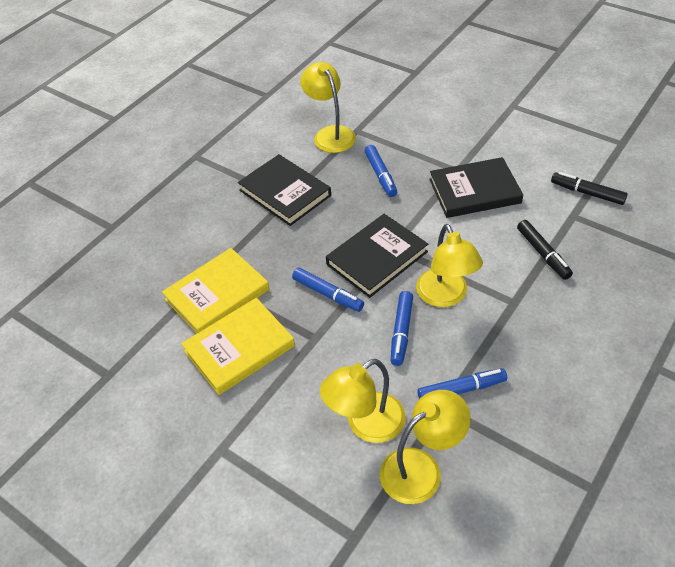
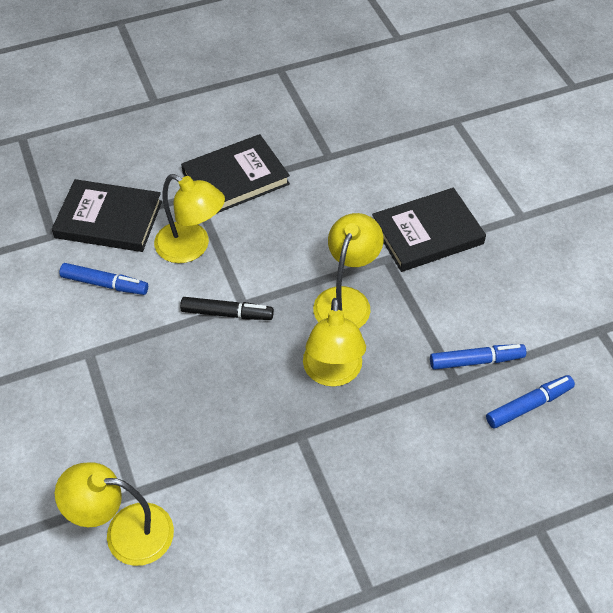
black marker: [517,220,573,280] [551,172,628,205] = 2 -> [180,297,274,320] = 1
blue marker: [292,268,364,312] [365,145,397,197] [391,291,413,366] [417,368,507,399] = 4 -> [59,263,148,295] [430,344,526,370] [486,375,575,428] = 3
yellow book: [162,248,269,333] [181,298,295,395] = 2 -> none = 0

